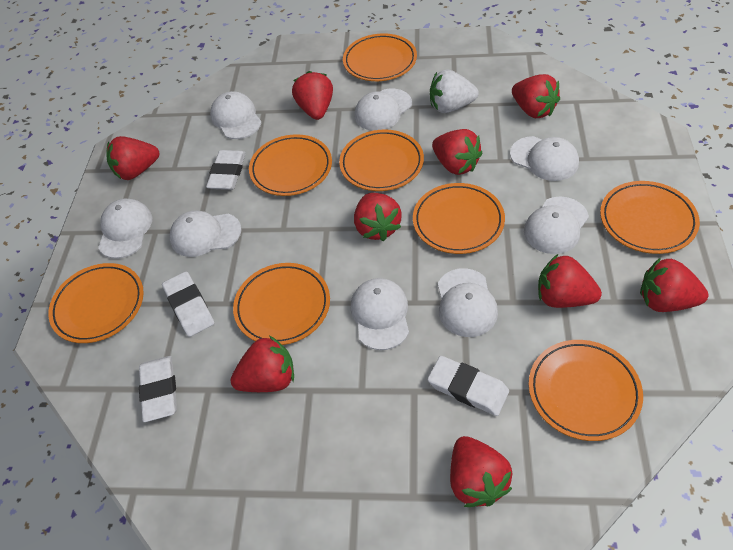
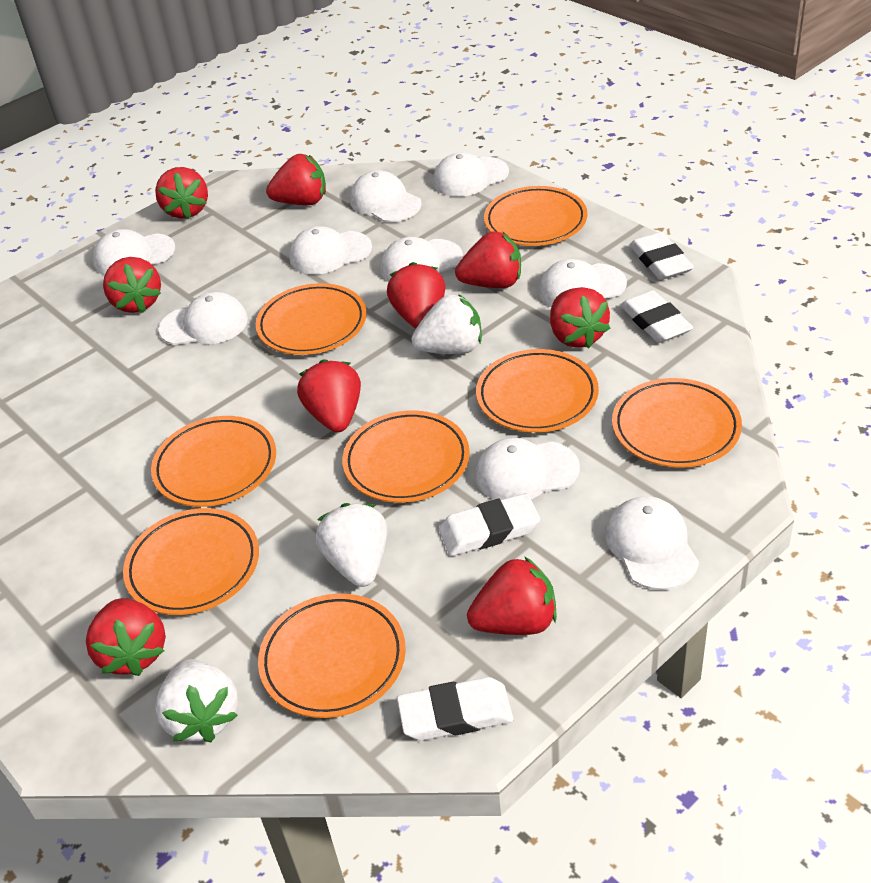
white cap: [98,199,152,259] [169,211,242,257] [210,91,262,139] [351,278,409,350] [354,89,412,131] [438,268,498,337] [510,136,579,181] [524,197,589,254] = 8 -> [93,229,175,275] [159,292,248,345] [289,226,372,274] [350,170,422,222] [380,237,463,282] [433,152,509,197] [475,438,580,500] [539,259,627,307] [605,496,699,590] = 9
white strawberry: [430,69,479,113] = 1 -> [155,659,238,742] [315,503,387,587] [411,294,482,354] = 3

